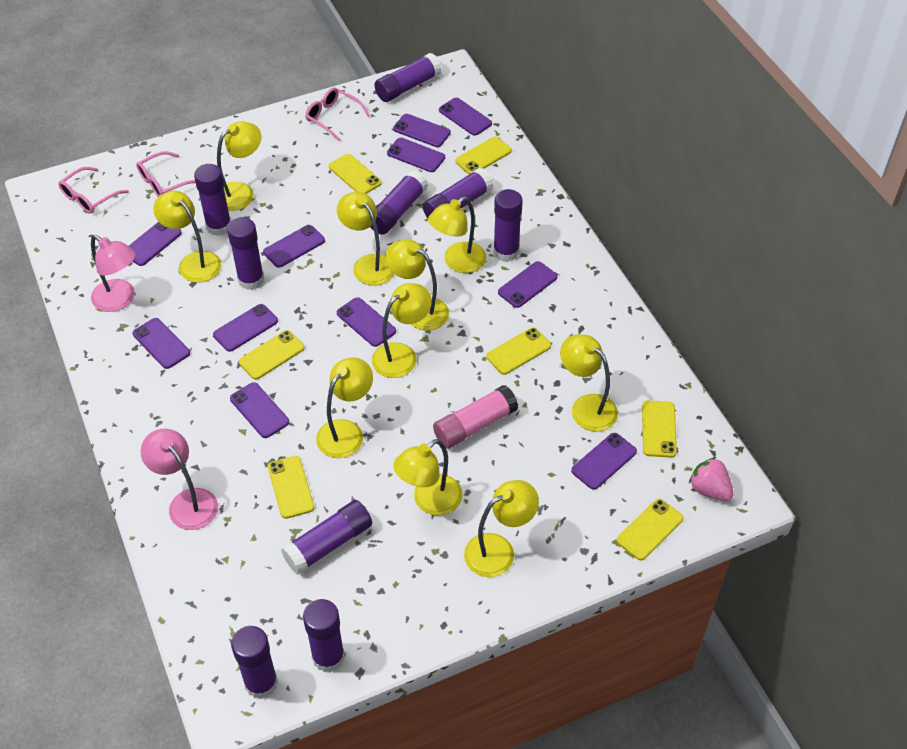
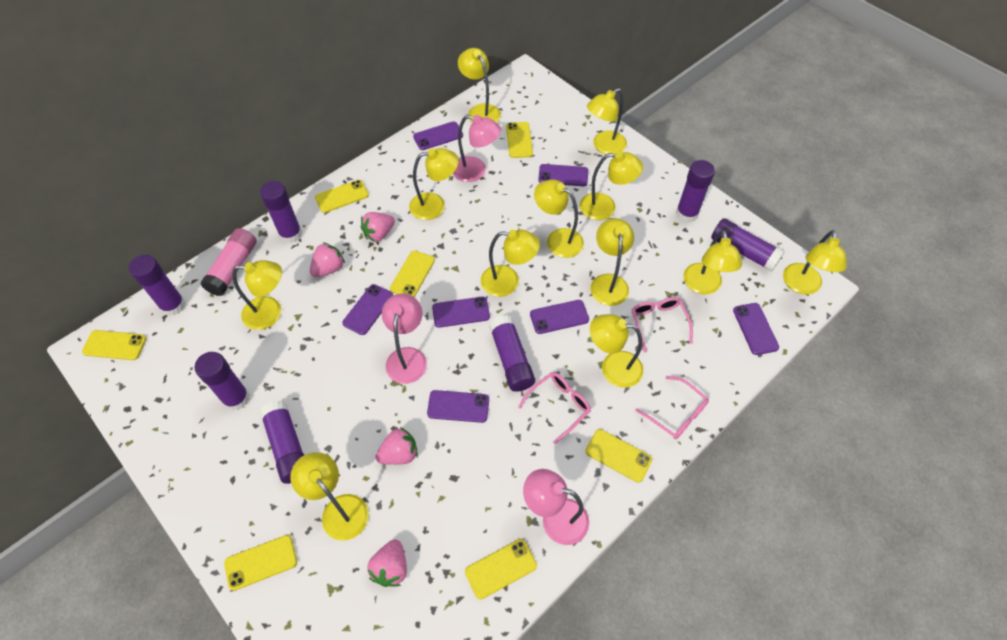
pink lamp: [91,235,136,312] [141,429,218,530] = 2 -> [382,293,427,384] [453,115,501,182] [523,469,589,545] = 3
pink strawberry: [689,457,734,501] = 1 -> [310,242,345,277] [361,212,395,242] [367,539,407,587] [375,427,418,465] = 4
purple glue stick: [194,164,231,236] [227,217,264,290] [231,626,278,699] [281,500,372,575] [303,599,345,672] [370,170,428,235] [374,53,442,102] [423,168,494,218] [493,189,523,262] = 9 -> [129,255,186,316] [194,352,250,411] [260,181,302,243] [260,401,304,484] [489,315,535,392] [676,160,715,222] [711,218,785,272] = 7
purple phone: [129,222,182,266] [133,318,190,369] [213,304,278,352] [230,382,289,438] [263,225,325,268] [337,297,396,347] [387,138,445,172] [393,114,451,147] [439,98,492,136] [498,261,557,308] [571,433,637,490] = 11 -> [342,284,393,335] [413,121,463,150] [427,390,489,423] [432,297,490,328] [530,300,589,334] [538,164,588,186] [733,303,779,355] = 7
yellow lamp: [153,191,222,283] [217,121,261,211] [316,357,373,458] [337,192,394,286] [372,283,432,378] [385,239,449,331] [393,439,463,516] [428,196,486,273] [464,480,539,577] [560,334,618,432] = 10 -> [232,260,282,330] [290,452,369,541] [409,148,459,220] [458,48,501,123] [481,230,540,297] [534,180,584,258] [580,151,643,220] [587,88,627,154] [590,218,634,306] [590,314,643,388] [683,230,742,294] [783,230,847,295] = 12

